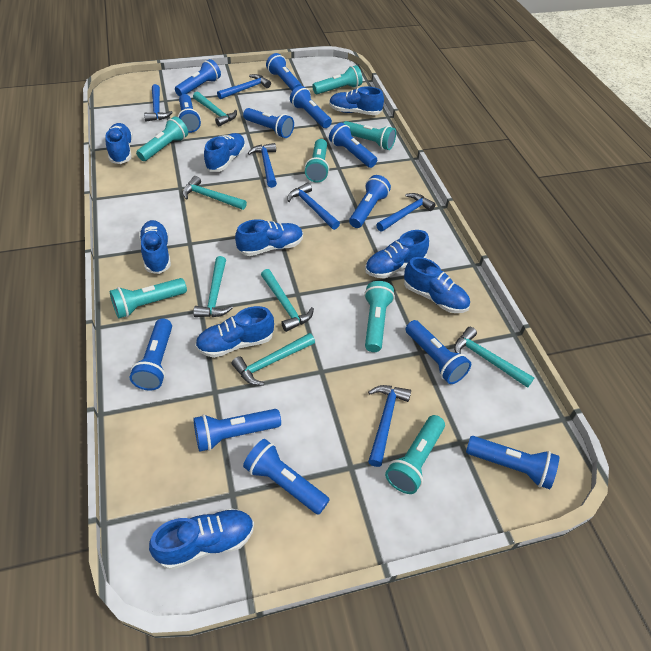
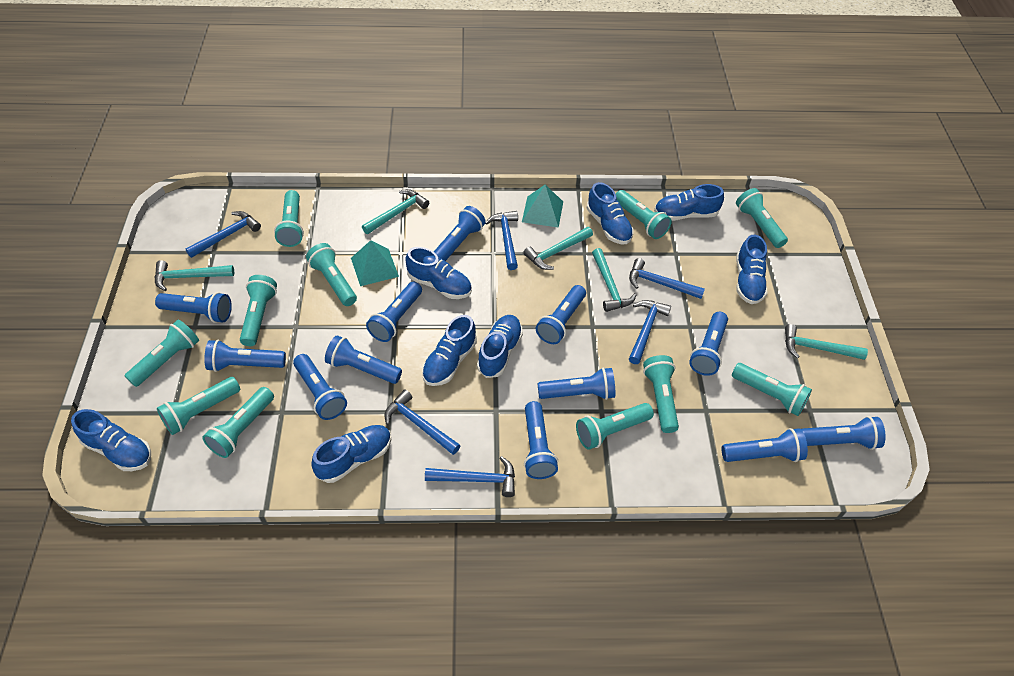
blue shoe: [105,123,133,164] [139,220,171,274] [149,508,254,570] [195,306,274,358] [204,133,246,172] [235,219,303,256] [329,86,384,115] [365,230,429,278] [404,257,470,313] = 9 -> [71,409,151,471] [311,425,392,483] [405,247,472,299] [422,315,477,386] [477,315,523,378] [587,182,634,244] [654,184,724,221] [736,235,767,304] = 8
turquoise flashlight: [110,278,187,318] [136,117,188,161] [304,139,329,182] [312,65,363,94] [343,121,396,150] [364,281,395,352] [385,415,445,494] = 7 -> [125,320,199,387] [157,377,240,435] [202,387,274,458] [240,275,277,346] [274,190,304,247] [306,243,357,306] [576,403,654,450] [616,190,672,239] [643,355,679,433] [732,363,812,416] [736,188,788,248] = 11
turquoise hammer: [182,176,247,210] [193,92,237,126] [193,256,233,317] [232,333,315,386] [261,269,314,332] [454,327,535,388] = 6 -> [155,260,234,291] [362,189,429,234] [523,227,593,270] [592,248,636,312] [785,324,868,360] = 5
turquoise pyramid: none = 0 -> [351,240,399,286] [522,185,563,228] = 2

